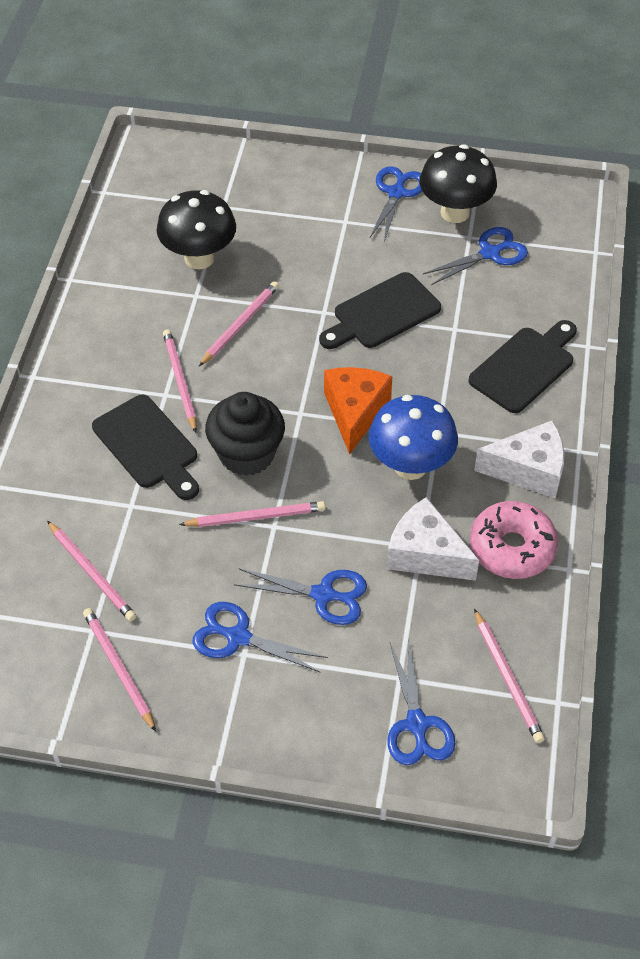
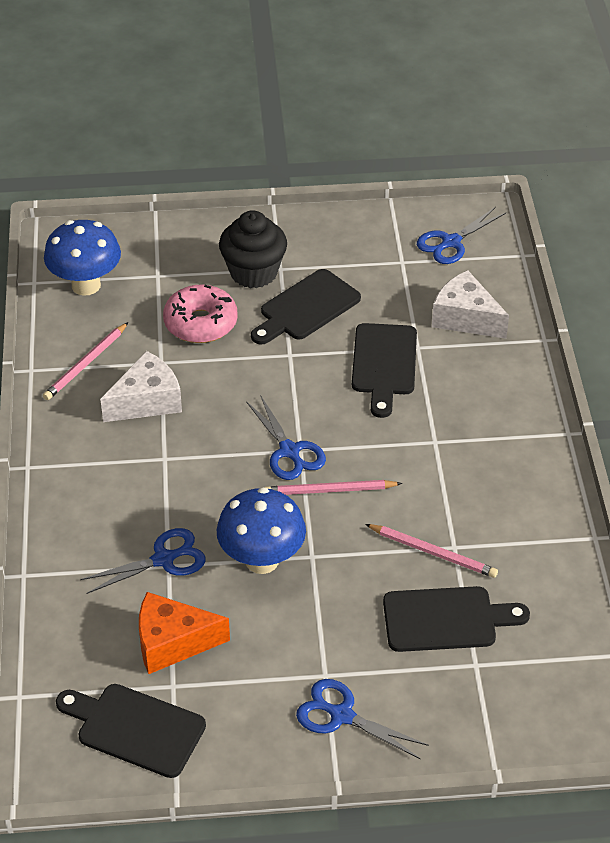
black cutting board: [92,395,199,500] [319,272,441,349] [468,320,577,413] = 3 -> [56,684,206,778] [251,269,361,345] [352,323,417,418] [383,586,530,652] = 4
black mushroom: [157,190,236,269] [420,144,497,223] = 2 -> none = 0
blue mushroom: [369,395,458,480] = 1 -> [44,220,121,296] [217,487,306,574] = 2
blue scissors: [193,602,328,673] [234,568,367,625] [369,166,422,242] [387,638,456,765] [423,227,528,285] = 5 -> [80,528,206,594] [246,395,326,480] [296,679,429,759] [417,207,506,264] = 4
pink pencil: [47,521,136,621] [83,608,156,732] [163,329,197,433] [179,501,325,527] [199,281,279,366] [474,609,545,743] = 6 -> [43,322,128,400] [265,480,402,495] [365,524,498,578] = 3

